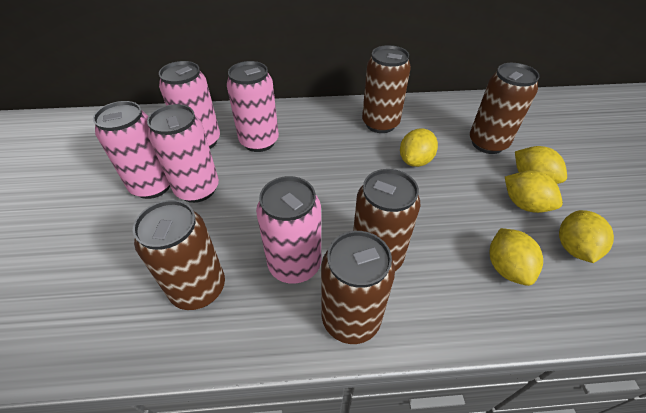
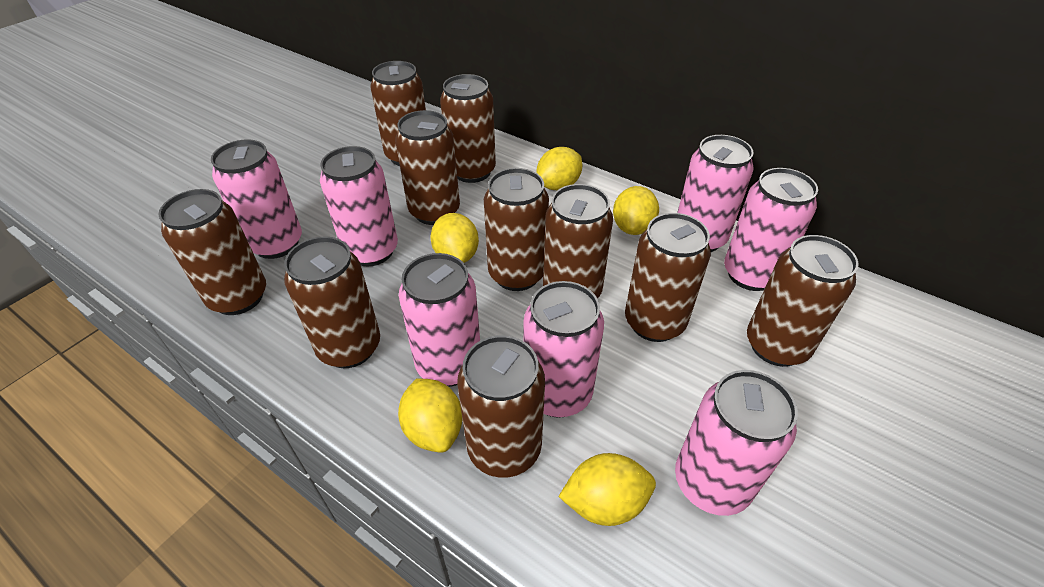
brown can: [133,200,225,310] [321,231,395,344] [353,169,420,271] [362,45,411,133] [470,63,540,154] = 5 -> [158,189,266,315] [284,236,380,368] [370,61,426,166] [395,110,460,225] [440,74,496,183] [457,335,545,478] [484,168,549,291] [543,184,613,298] [625,213,711,342] [747,235,859,367] = 10
pink can: [93,101,170,199] [147,104,219,203] [159,61,220,149] [227,61,279,152] [256,176,321,284] = 5 -> [211,140,302,259] [320,146,398,266] [399,253,480,387] [524,281,604,418] [675,370,798,516] [677,135,754,252] [724,168,818,291] = 7

